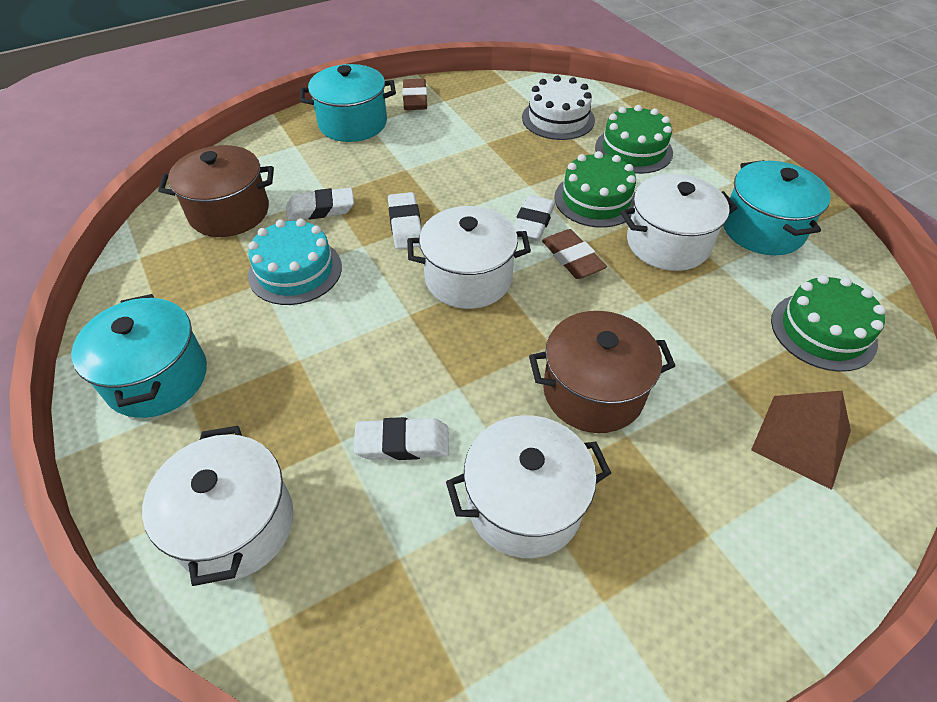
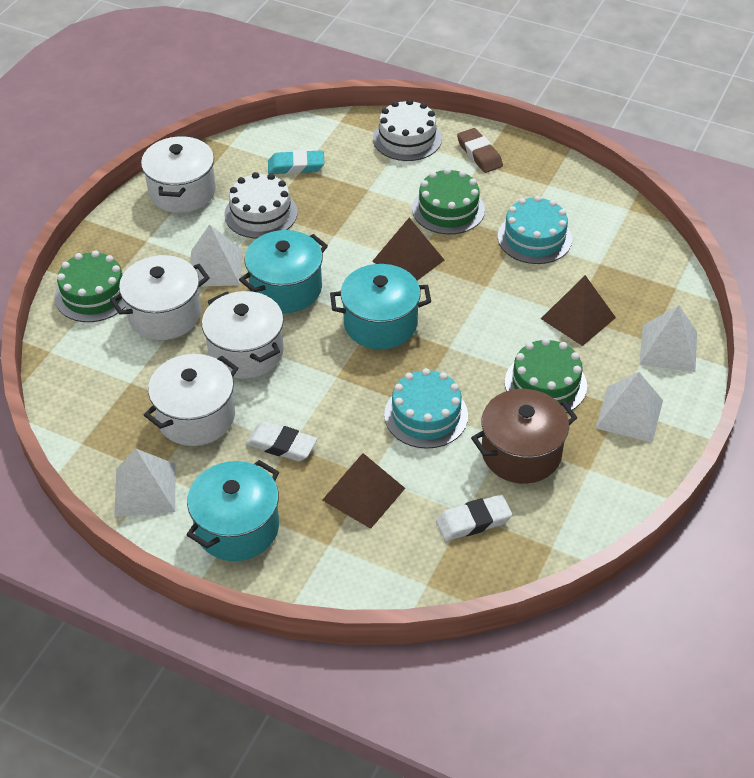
brown eraser: [402,79,427,110] [542,229,607,279] = 2 -> [457,128,503,173] = 1
brown pot: [158,145,274,237] [529,311,675,433] = 2 -> [471,389,578,484] = 1
brown pyramid: [751,391,851,490] = 1 -> [322,453,405,529] [372,218,444,281] [541,275,616,346] = 3
turquoise cake: [248,218,342,305] = 1 -> [384,368,468,449] [498,196,572,264] = 2
turquoise eraser: none = 0 -> [268,150,325,174] = 1
white cake: [522,76,595,140] = 1 -> [224,172,298,239] [373,99,442,161] = 2
white eraser: [286,188,354,221] [354,417,449,460] [388,192,422,249] [514,195,555,241] = 4 -> [246,421,317,461] [436,494,512,541] = 2
white pyramid: none = 0 -> [114,449,175,517] [190,224,242,286] [596,372,663,443] [640,305,697,372] = 4

